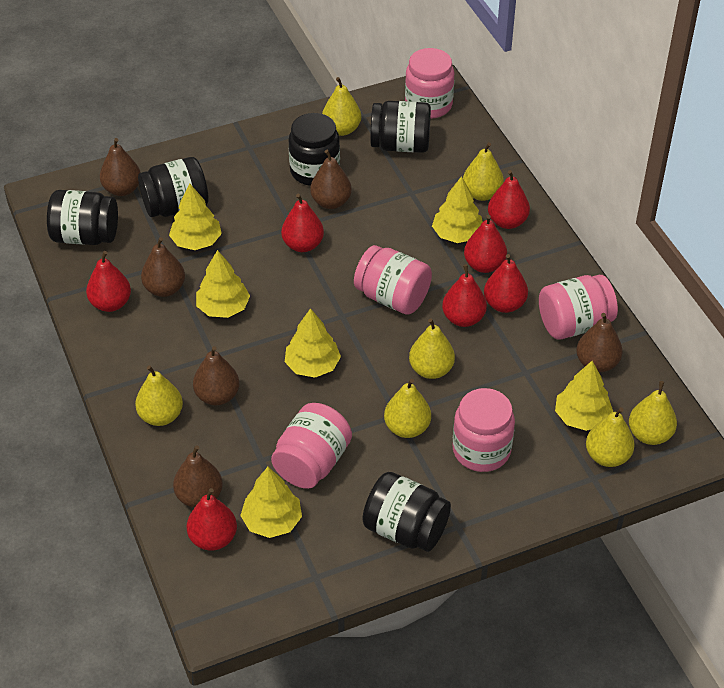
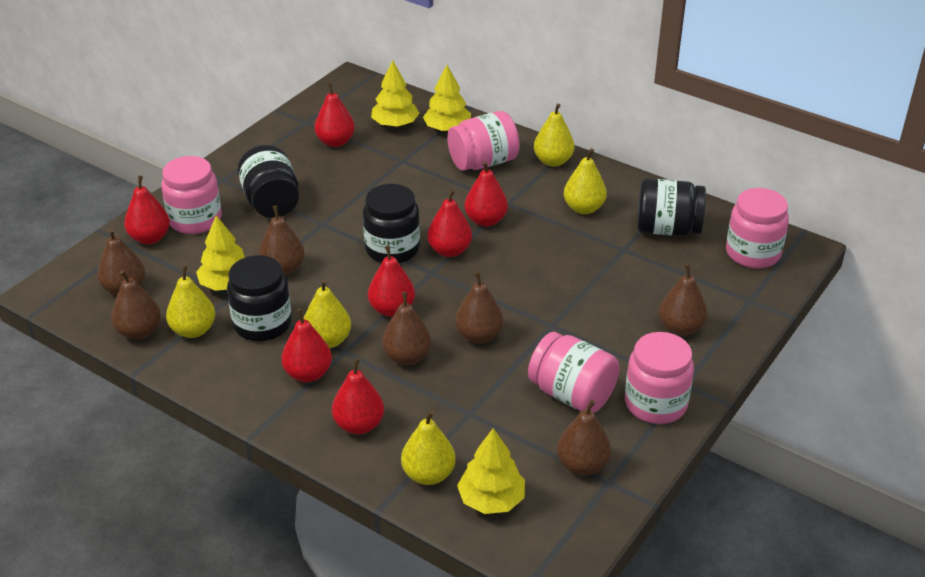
black jar: [47,190,118,245] [138,157,209,217] [288,113,340,186] [363,472,451,552] [370,101,431,153] = 5 -> [227,255,292,341] [237,145,299,218] [363,184,420,263] [637,178,706,236] = 4
brown pear: [100,138,141,196] [141,237,185,297] [173,445,223,508] [193,346,239,405] [310,150,352,209] [576,313,623,372] = 6 -> [97,229,145,295] [111,270,161,340] [258,206,305,275] [382,292,431,365] [455,271,503,344] [557,400,611,476] [659,264,708,336] = 7
yellow pear: [135,365,183,426] [322,77,361,136] [384,379,431,438] [409,318,455,379] [463,142,504,201] [586,407,635,467] [629,381,677,445] = 7 -> [166,266,215,338] [303,279,351,348] [401,410,456,485] [534,103,574,167] [564,149,607,214] = 5
yellow tree: [169,184,222,250] [196,250,250,318] [240,467,302,538] [285,308,341,377] [432,176,483,243] [555,361,613,431] = 6 -> [196,216,245,291] [371,60,419,127] [423,65,471,132] [457,428,525,514] = 4

